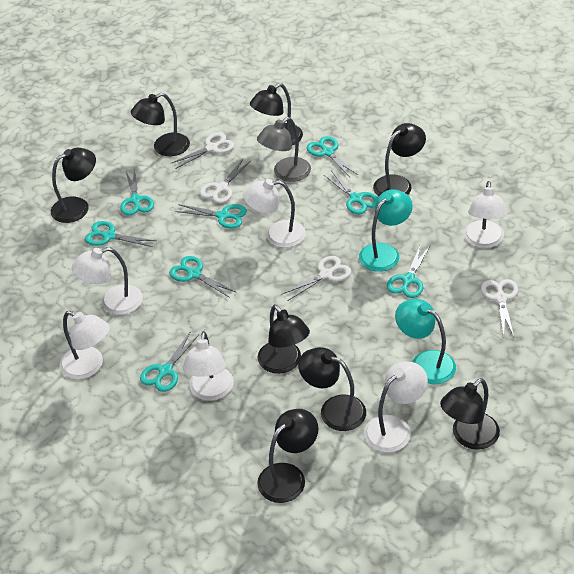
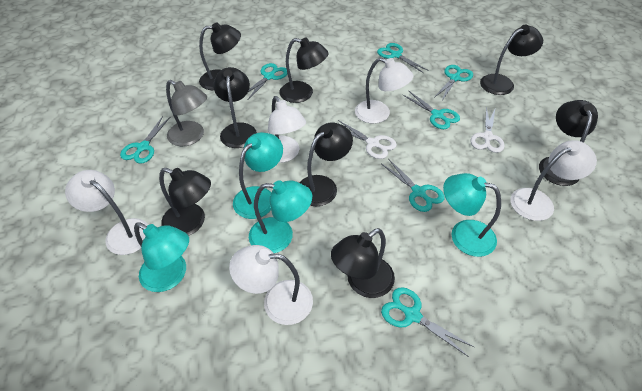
turquoise lamp: [359,189,413,272] [395,299,456,384] = 2 -> [134,223,189,292] [233,132,283,219] [249,180,312,253] [443,173,501,257] = 4
turquoise scissors: [85,221,156,247] [120,168,154,215] [140,331,199,392] [169,256,237,298] [175,204,247,229] [307,136,358,177] [324,171,378,214] [387,244,430,298] = 8 -> [120,116,170,163] [248,63,287,99] [377,43,429,73] [381,287,474,357] [382,159,445,212] [402,90,460,129] [434,65,473,100] = 7
white lamp: [60,311,110,379] [72,247,143,315] [183,331,234,401] [243,179,306,248] [364,362,428,453] [464,181,508,248] = 6 -> [65,170,149,255] [229,245,313,325] [268,96,306,163] [355,58,413,124] [510,140,597,221] = 5
white scissors: [170,133,235,169] [200,159,251,203] [281,256,351,301] [481,279,518,337] = 4 -> [338,120,397,159] [470,107,505,153] = 2

